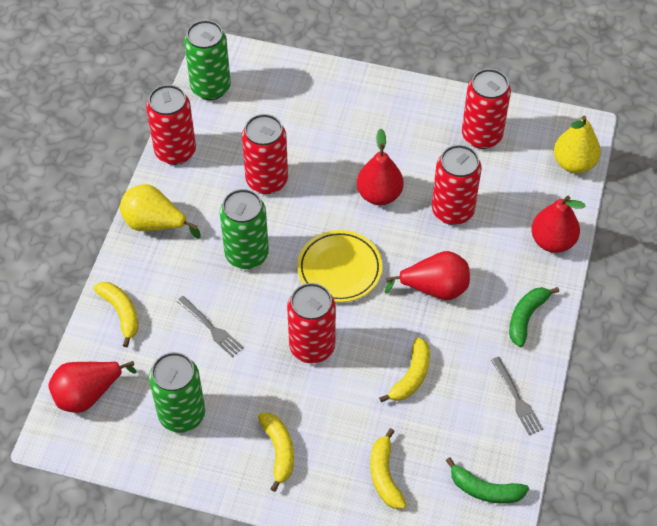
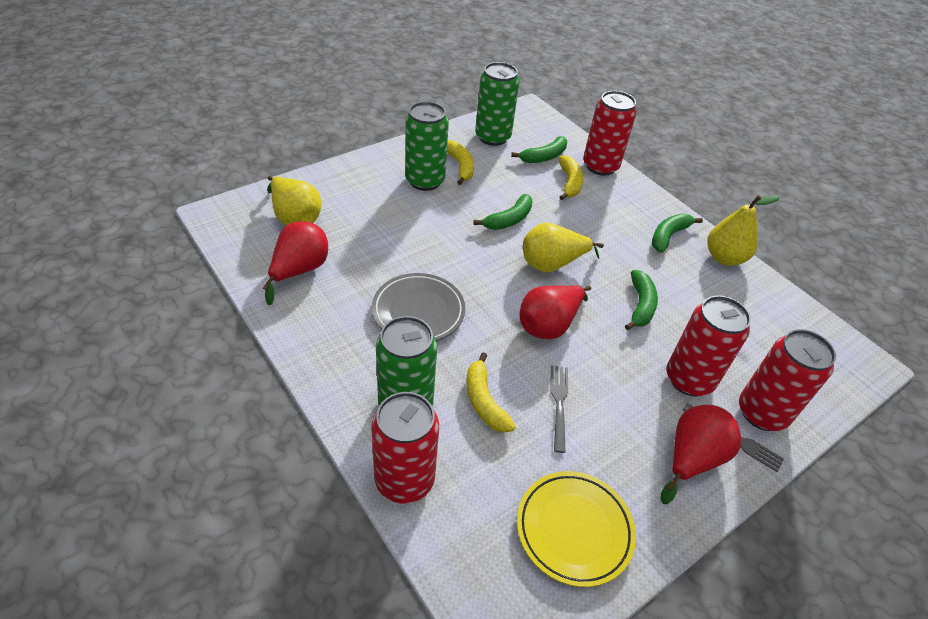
green banana: [446,457,529,504] [509,287,559,347] = 2 -> [474,194,533,230] [511,136,567,163] [625,270,658,330] [652,214,703,253] = 4
grey plate: none = 0 -> [372,273,465,341] = 1
red can: [146,85,196,165] [242,114,288,194] [287,283,336,364] [432,145,482,225] [462,69,511,149] = 5 -> [371,392,439,504] [583,91,637,176] [666,295,751,396] [739,329,836,431] = 4
red pear: [48,361,136,413] [357,129,404,205] [385,251,470,300] [531,195,585,253] = 4 -> [263,221,328,305] [519,285,591,339] [661,405,741,504] = 3
yellow banana: [94,282,139,347] [258,413,294,492] [370,428,406,509] [379,337,430,402] = 4 -> [447,140,474,185] [466,352,516,433] [559,155,583,200] = 3
yellow pear: [120,184,201,239] [554,116,601,173] = 2 -> [267,176,321,225] [523,223,604,273] [707,195,780,266] = 3

